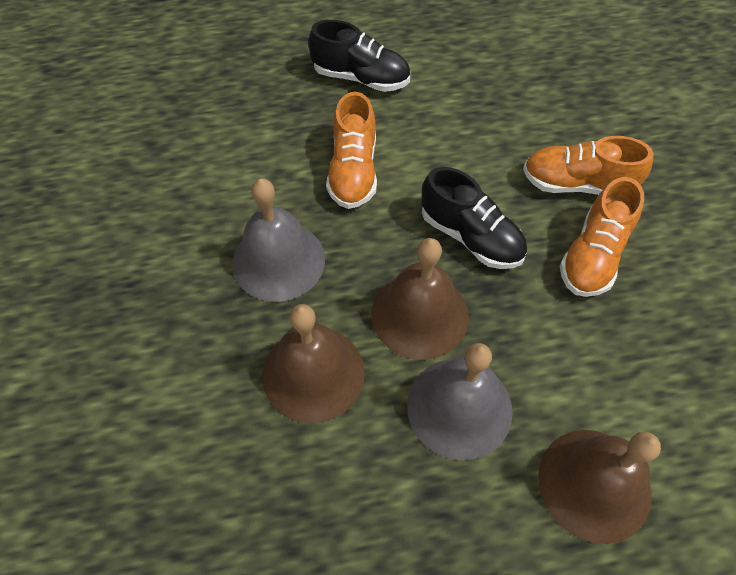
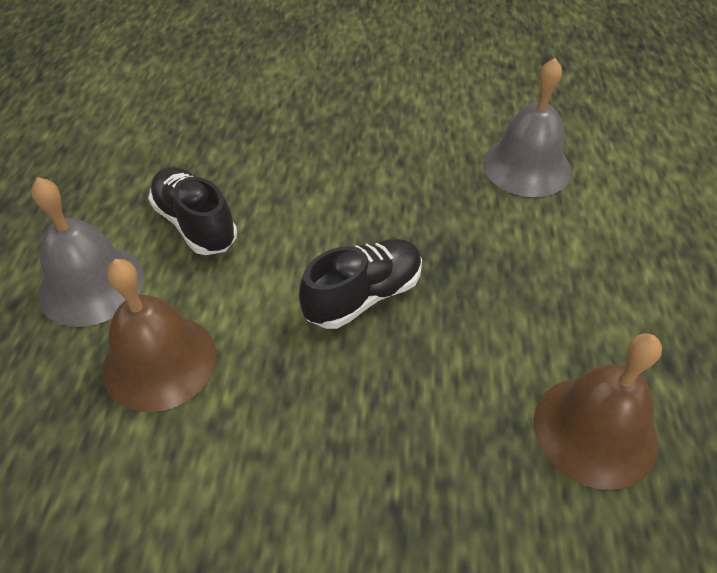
brown bell: [262,304,365,423] [371,238,469,360] [538,430,661,544] = 3 -> [102,259,217,412] [534,334,662,490] = 2
orange shoe: [326,92,377,209] [523,136,653,195] [560,177,644,297] = 3 -> none = 0

